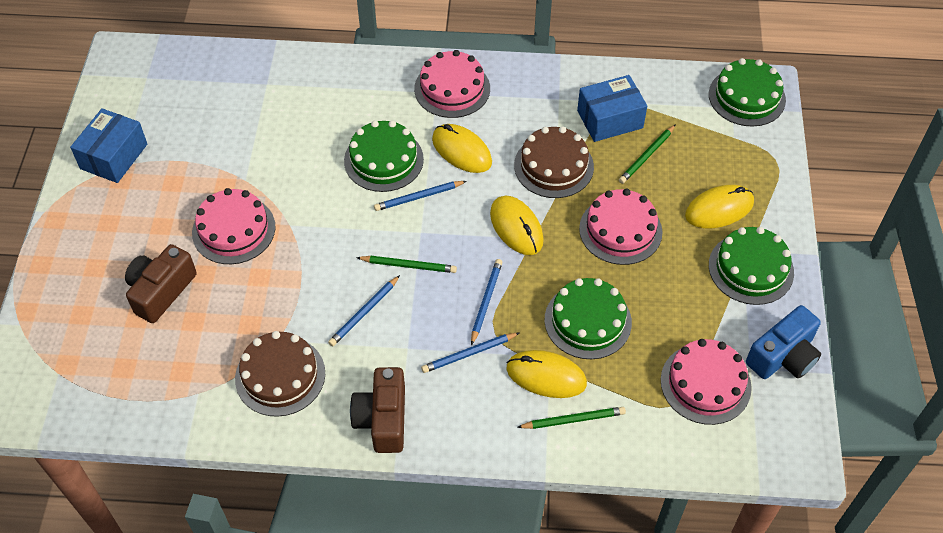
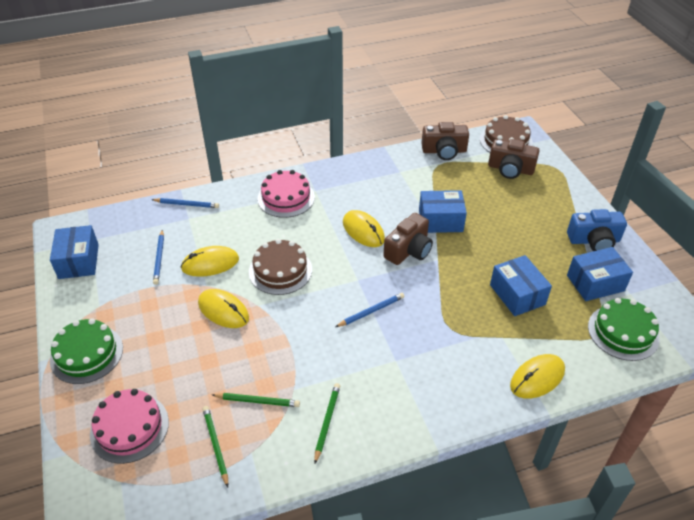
blue box: [70,108,147,183] [577,75,647,142] = 2 -> [50,225,99,279] [419,190,467,233] [490,255,552,316] [567,247,633,301] = 4
blue pencil: [328,275,400,346] [374,181,467,211] [421,333,519,373] [471,259,503,345] = 4 -> [152,198,219,208] [153,230,164,285] [336,293,405,327] = 3
brown camera: [125,244,197,323] [350,367,405,453] = 2 -> [383,213,433,265] [421,122,469,160] [488,139,540,179] = 3
green cake: [344,120,424,192] [545,278,632,359] [709,58,786,127] [709,227,794,305] = 4 -> [50,318,123,384] [588,298,660,361] = 2
pink cake: [192,188,276,264] [414,50,490,118] [579,189,662,265] [661,339,752,425] = 4 -> [90,389,169,464] [257,170,315,218] = 2

